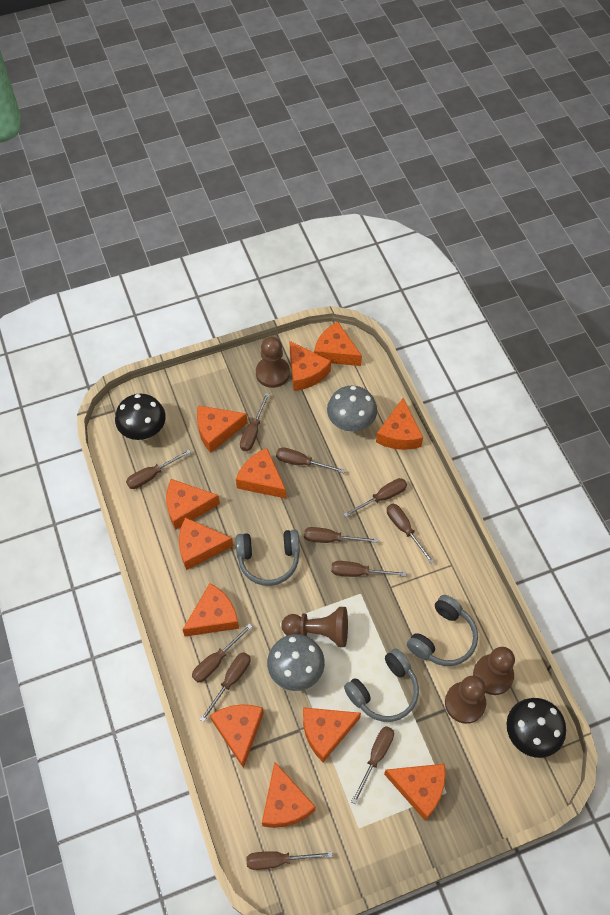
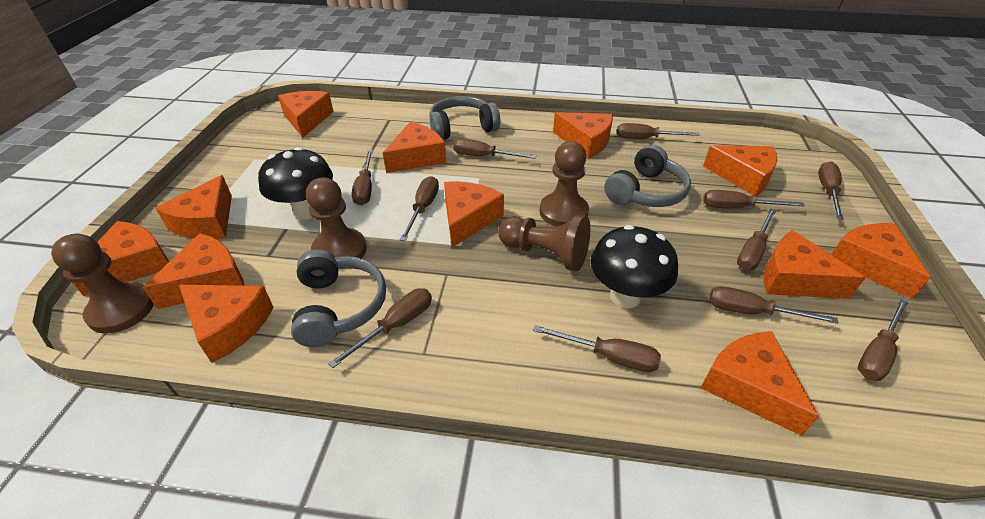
grey mushroom: [267,634,325,691] [327,385,377,432] = 2 -> none = 0

